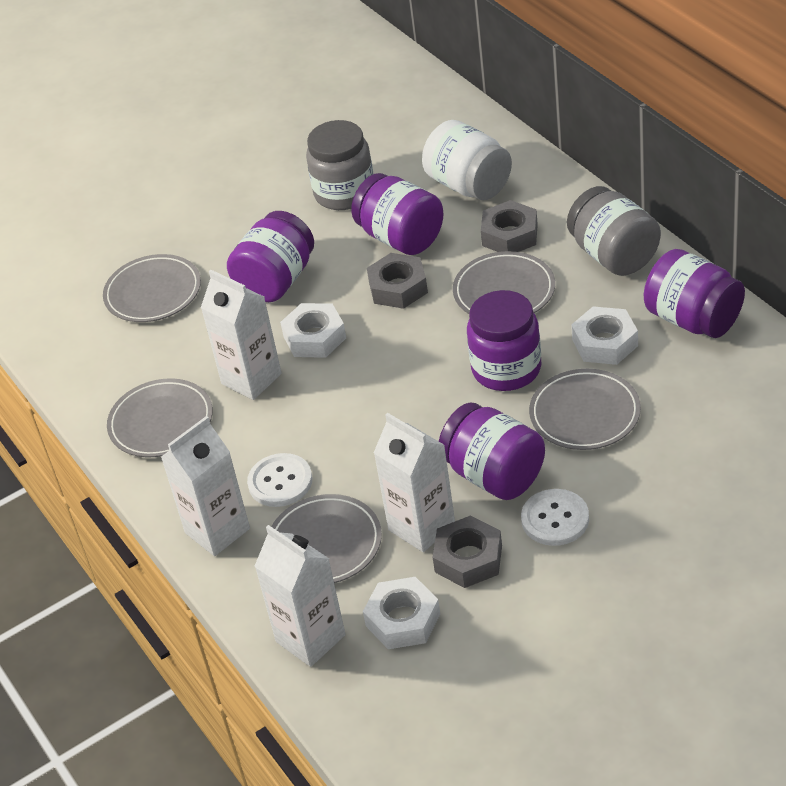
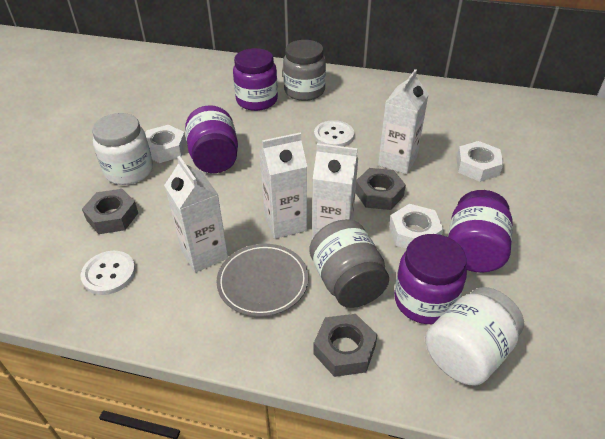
grey plate: [103,254,201,322] [107,378,213,457] [271,494,382,583] [453,251,555,314] [529,369,641,450] = 5 -> [216,244,309,317] = 1
purple jar: [227,211,314,302] [351,173,443,255] [439,403,545,500] [467,290,541,391] [644,249,745,338] = 5 -> [185,105,238,173] [233,48,278,111] [394,234,467,324] [448,190,513,273] = 4
white jar: [422,120,512,200] = 1 -> [92,113,153,185] [425,287,524,386] = 2

